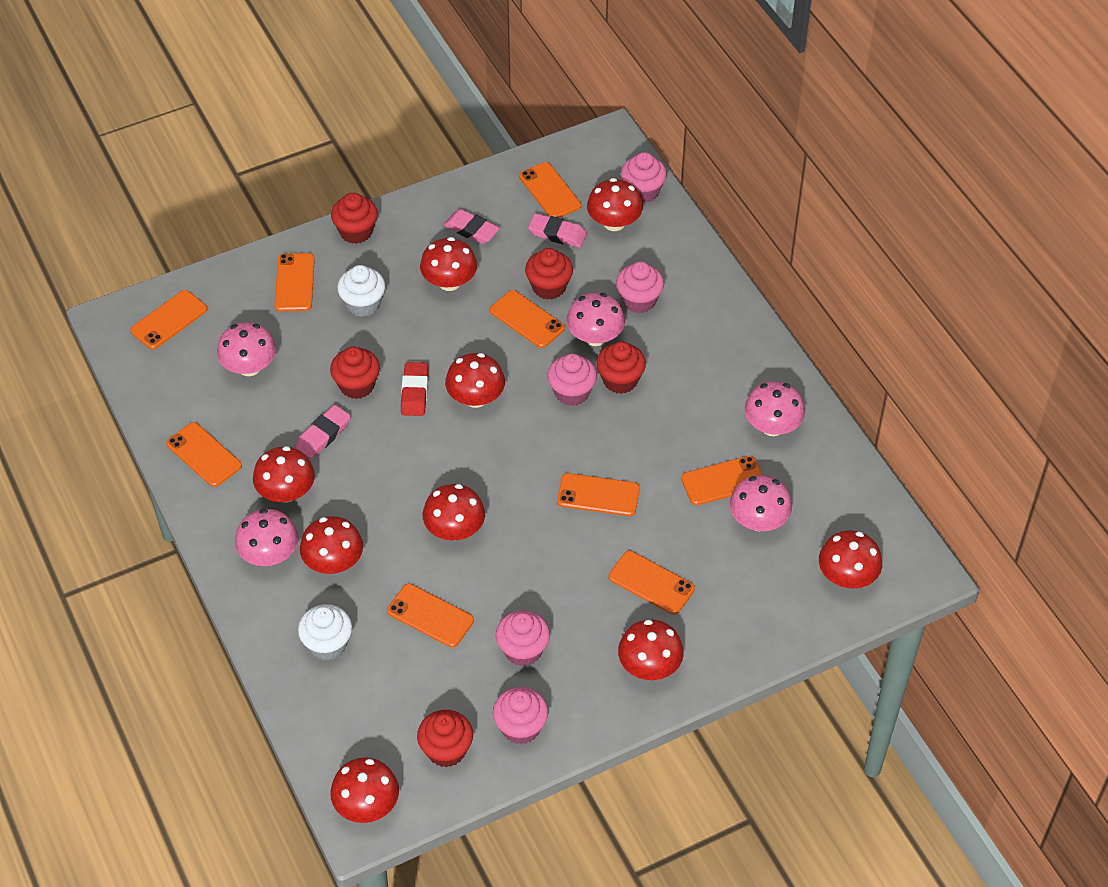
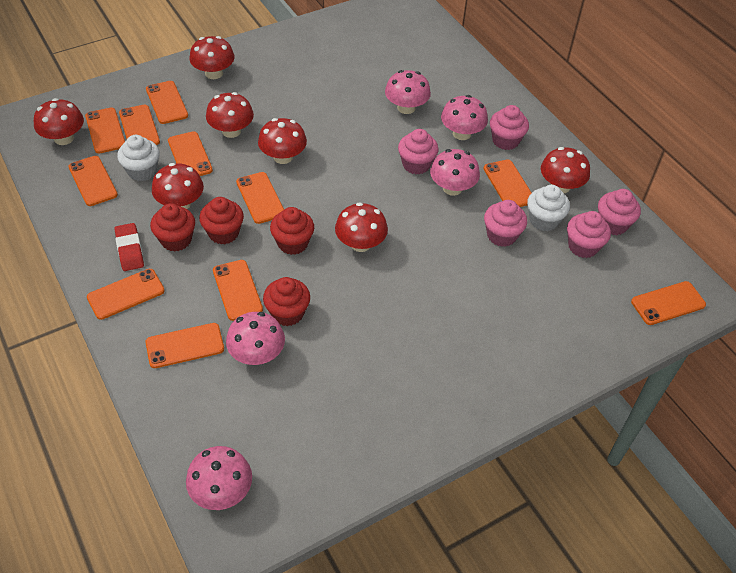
orange phone: [130,290,207,349] [166,422,242,487] [275,253,315,311] [387,584,474,647] [490,290,565,348] [519,162,581,218] [557,473,640,516] [609,551,695,615] [681,456,762,505] = 9 -> [68,156,118,206] [85,108,125,153] [87,269,165,320] [119,105,160,145] [146,81,188,124] [146,323,224,368] [168,131,213,176] [213,260,263,321] [236,172,284,224] [483,159,532,207] [631,281,706,325] = 11
pink eraser: [295,405,351,459] [443,209,500,244] [528,213,587,248] = 3 -> none = 0
red cupcake: [330,347,380,399] [331,193,378,244] [417,710,473,767] [525,248,573,300] [596,341,646,394] = 5 -> [150,203,195,252] [199,197,244,244] [263,277,310,326] [270,207,314,255] = 4
red mushroom: [253,446,315,503] [300,516,363,574] [330,757,399,823] [420,237,477,291] [423,484,485,540] [445,353,505,408] [587,178,643,231] [618,619,684,680] [819,530,882,589] = 9 -> [34,98,84,145] [152,163,204,209] [190,36,235,79] [206,92,254,138] [258,118,307,164] [335,202,388,252] [541,147,590,193] = 7

